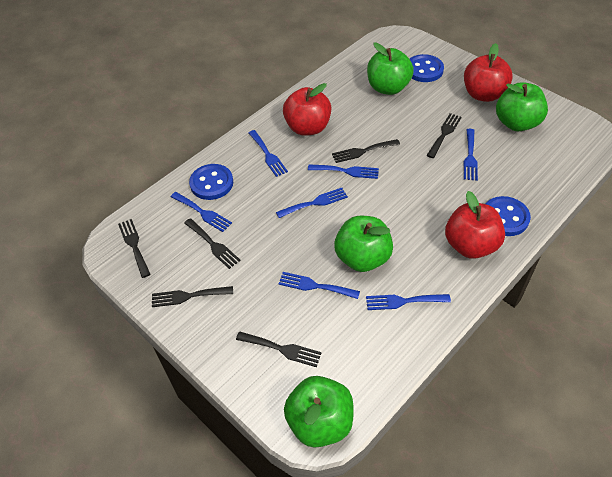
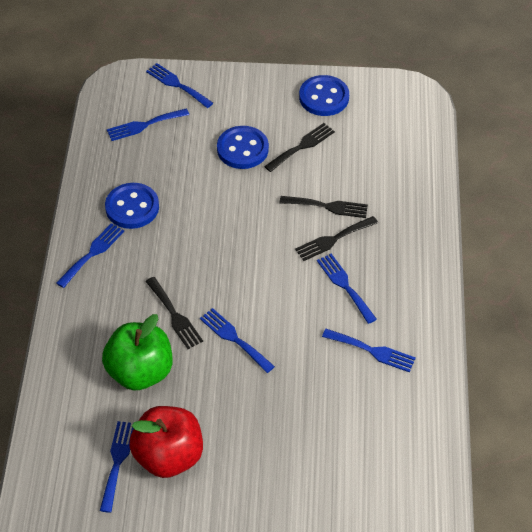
black fork: [118,219,151,278] [152,286,233,307] [184,218,241,269] [236,332,322,367] [332,139,400,163] [426,113,462,158] = 6 -> [145,277,203,349] [264,123,335,172] [279,196,368,218] [295,216,378,261] = 4
green apple: [284,376,354,448] [334,216,393,272] [367,42,414,95] [496,82,548,131] = 4 -> [102,314,172,391] = 1
red apple: [283,83,331,136] [445,191,505,259] [464,43,513,102] = 3 -> [129,406,203,478] = 1

